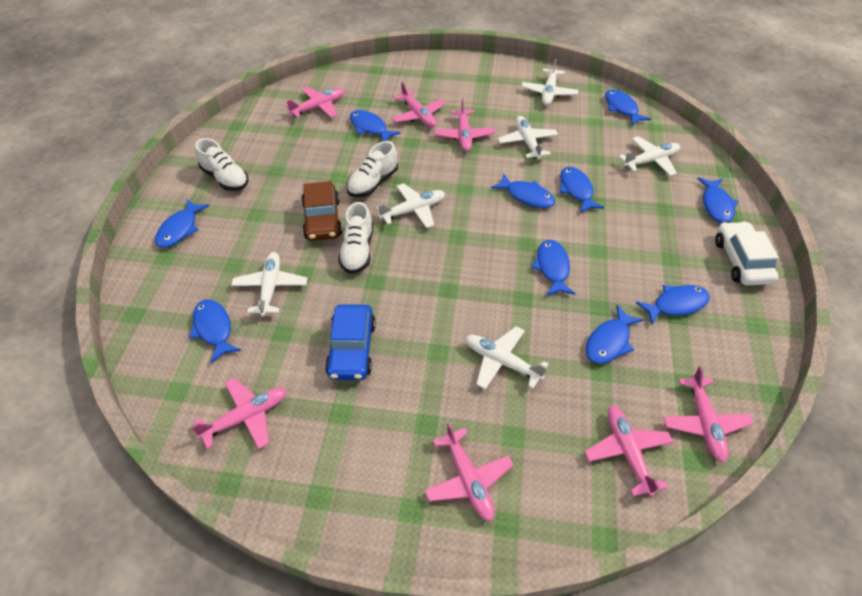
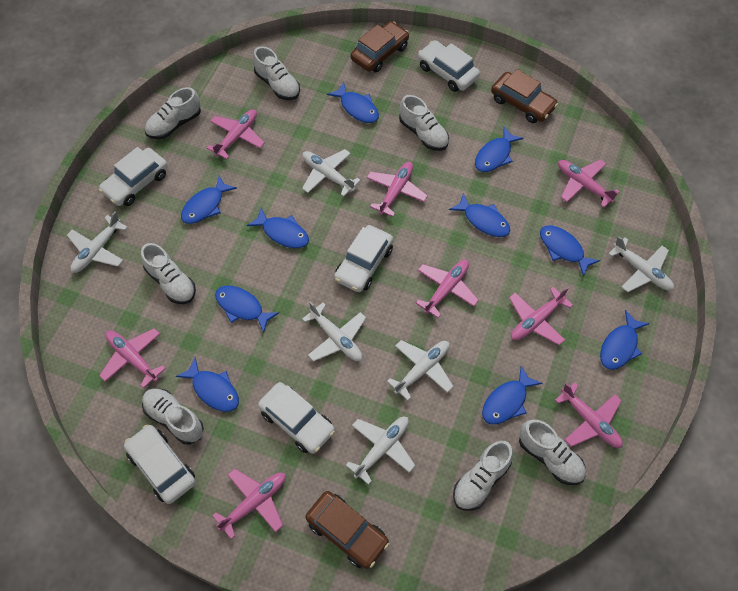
blue car: [325,304,376,380] = 1 -> none = 0
brown car: [301,181,342,241] = 1 -> [305,491,389,569] [351,21,409,72] [491,69,558,123] = 3
pink plane: [191,378,287,449] [286,87,344,118] [392,82,446,127] [425,422,514,521] [434,98,495,152] [585,406,673,497] [663,366,754,463] = 7 -> [99,328,166,388] [207,109,264,159] [212,469,286,539] [366,162,428,217] [416,260,479,318] [509,287,573,345] [555,382,623,448] [558,160,620,207] = 8
white car: [715,221,779,285] = 1 -> [99,147,168,206] [124,425,196,504] [258,382,335,454] [334,225,393,292] [418,40,480,92] = 5
white shoe: [195,138,249,191] [338,202,373,274] [347,141,398,197] = 3 -> [141,243,196,304] [142,389,204,444] [145,87,201,139] [253,46,300,100] [399,95,449,151] [453,441,513,511] [519,419,586,485] = 7

